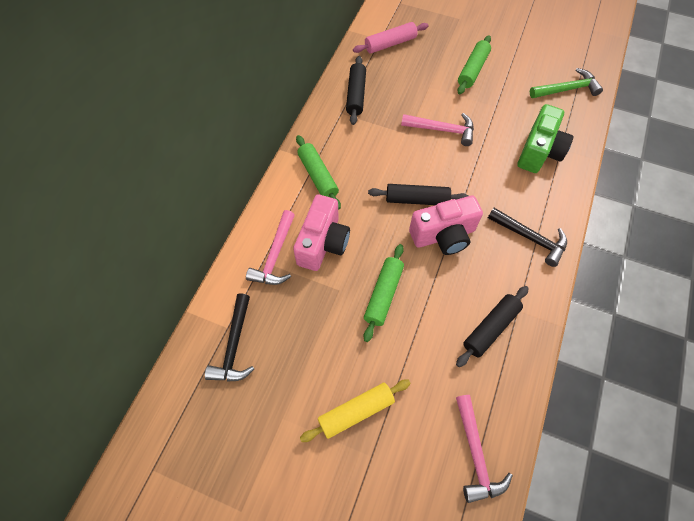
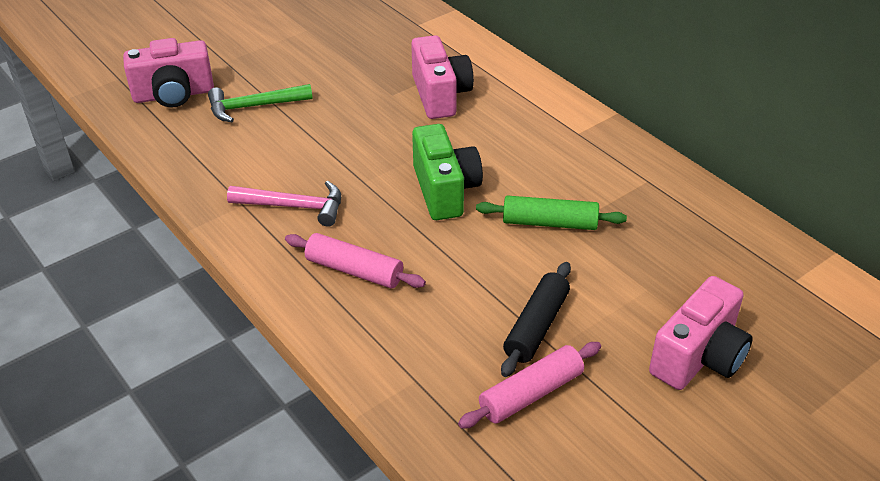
black hammer: [205,293,254,382] [488,208,567,267] = 2 -> none = 0
black rolling pin: [346,56,366,125] [368,184,468,205] [456,286,529,367] = 3 -> [501,262,571,377] = 1
green rolling pin: [296,135,341,210] [364,244,404,342] [457,35,491,95] = 3 -> [476,195,627,230] = 1
pink camera: [293,194,350,271] [409,196,483,255] = 2 -> [123,38,214,107] [411,35,474,119] [649,276,753,390] = 3
pink hammer: [246,210,295,285] [401,113,474,146] [456,395,513,503] = 3 -> [227,181,341,227] = 1
pink rolling pin: [353,22,428,53] = 1 -> [285,233,426,288] [458,342,601,428] = 2
yellow rolling pin: [300,380,411,442] = 1 -> none = 0

